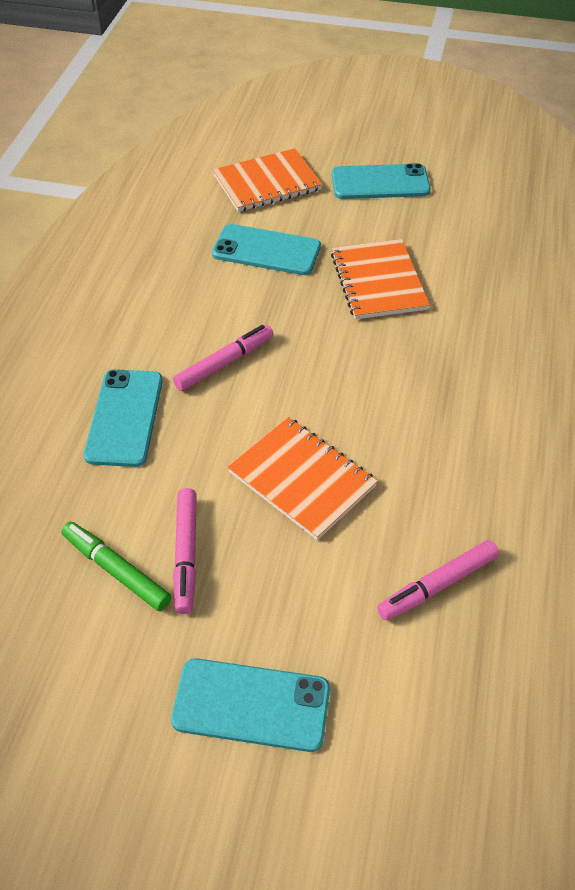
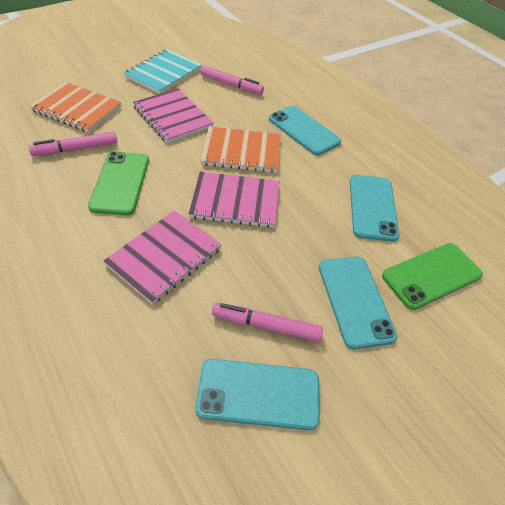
green marker: [61,522,171,611] = 1 -> none = 0
green phone: none = 0 -> [88,151,149,215] [382,243,483,310] = 2
orange notebook: [213,148,323,212] [228,417,378,540] [331,239,430,319] = 3 -> [29,82,122,133] [200,127,281,173] = 2
pink notebook: none = 0 -> [103,211,222,305] [133,88,214,143] [188,172,279,228] = 3
turquoise notebook: none = 0 -> [124,49,202,94] = 1

